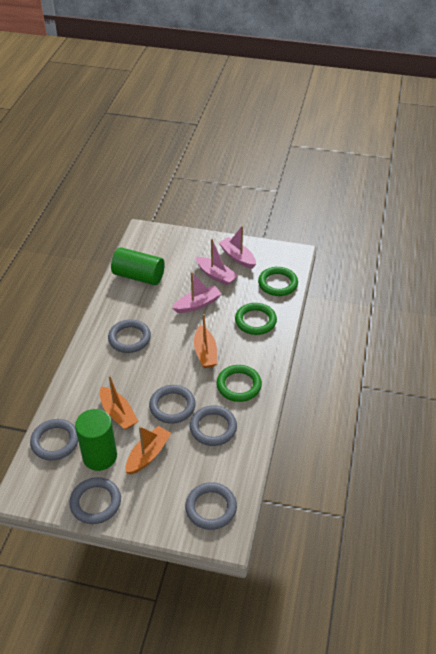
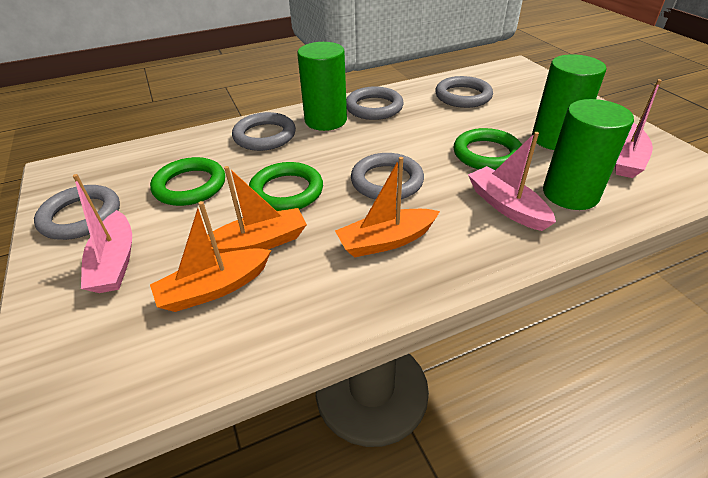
green cylinder: [75,409,117,471] [111,247,165,285] = 2 -> [297,42,347,131] [532,54,606,150] [543,99,634,210] = 3
grey ring: [30,419,78,461] [69,477,121,524] [108,319,151,353] [149,385,196,424] [185,482,237,530] [190,406,237,446] = 6 -> [34,185,120,240] [232,112,296,151] [346,87,404,120] [351,153,424,200] [435,76,493,108] = 5

